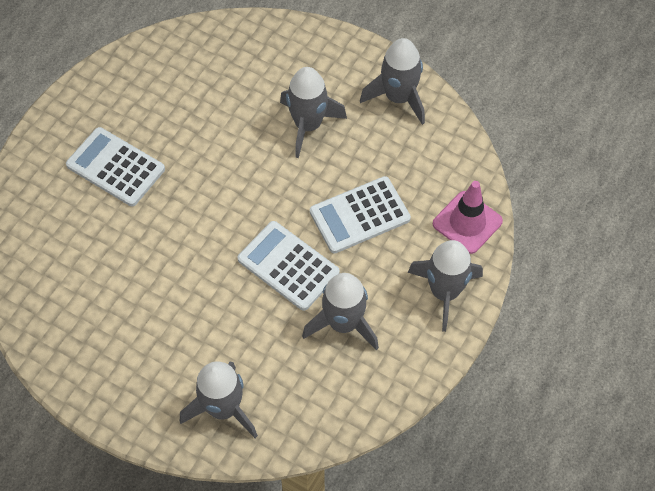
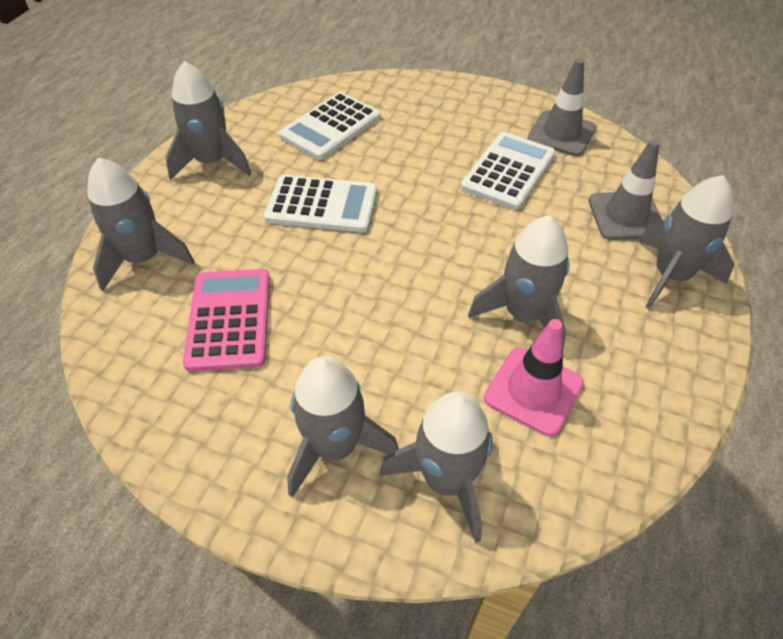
grey rocket: [180,362,258,438] [280,67,347,158] [302,273,379,350] [360,38,425,125] [407,240,483,332] = 5 -> [87,158,195,291] [165,61,252,180] [287,356,399,498] [380,392,493,543] [468,215,570,350] [639,175,734,309] = 6
grey traffic cone: none = 0 -> [528,58,596,156] [588,139,663,240] = 2
pink calculator: none = 0 -> [183,269,270,372] = 1

